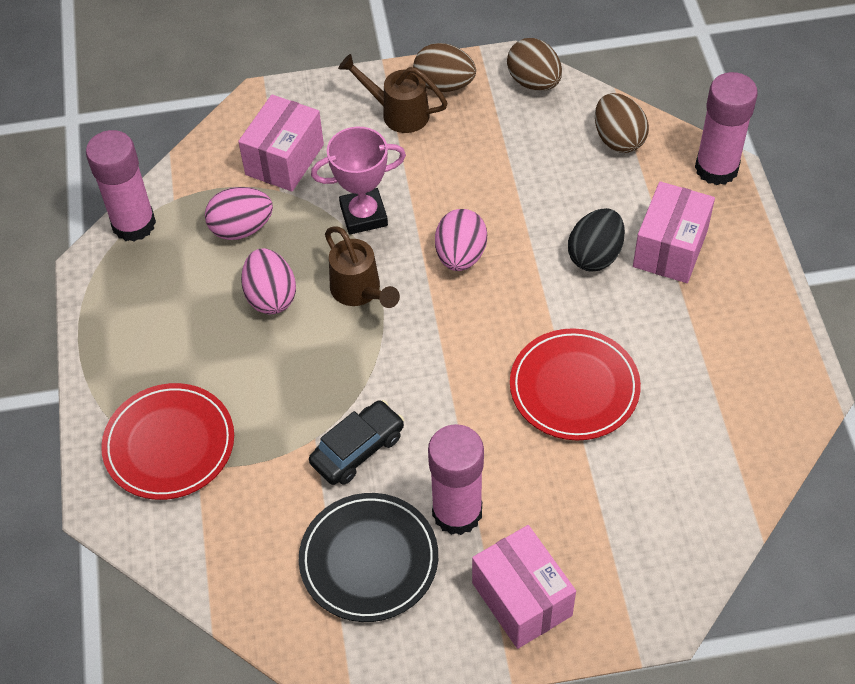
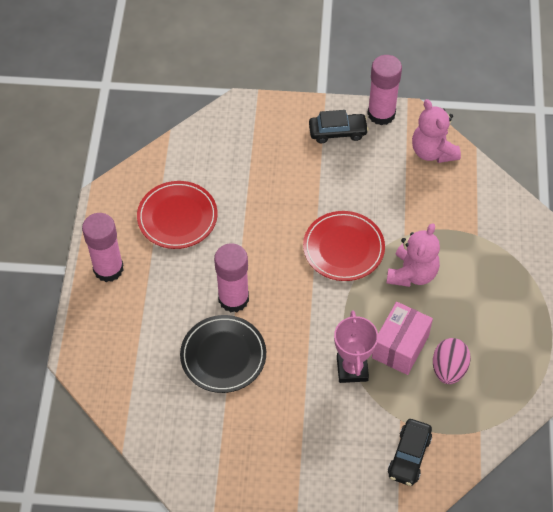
black car: [309,400,404,485] = 1 -> [309,110,369,143] [388,419,432,486] = 2
black egg: [568,208,625,272] = 1 -> none = 0
brown egg: [413,43,476,92] [507,38,562,91] [595,93,649,153] = 3 -> none = 0
brown watering can: [325,226,400,308] [338,54,448,133] = 2 -> none = 0
pink box: [238,94,324,192] [472,525,576,649] [633,181,715,283] = 3 -> [372,302,433,375] = 1
pink egg: [205,187,273,240] [241,248,296,314] [435,209,487,271] = 3 -> [433,338,471,384] = 1
pink teddy bear: none = 0 -> [387,223,440,287] [412,99,461,163] = 2

